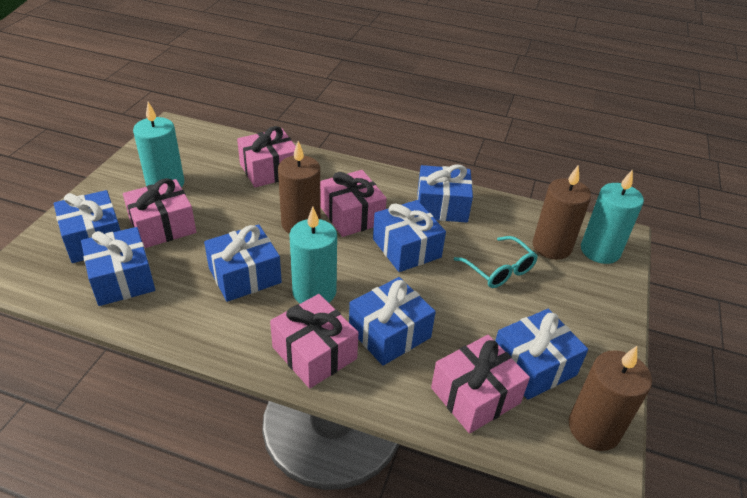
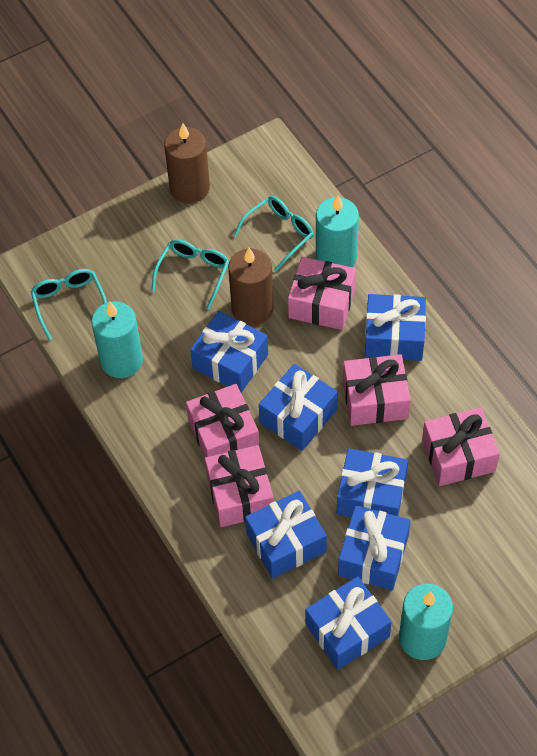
brown candle: [278,141,321,234] [533,165,591,260] [569,346,652,451] = 3 -> [164,123,210,203] [228,248,274,325] = 2
turquoise glasses: [454,236,538,288] = 1 -> [31,269,107,340] [151,239,229,309] [234,196,314,272] = 3

